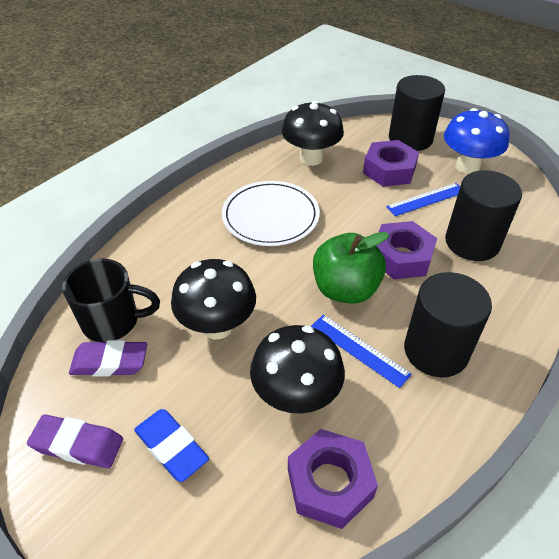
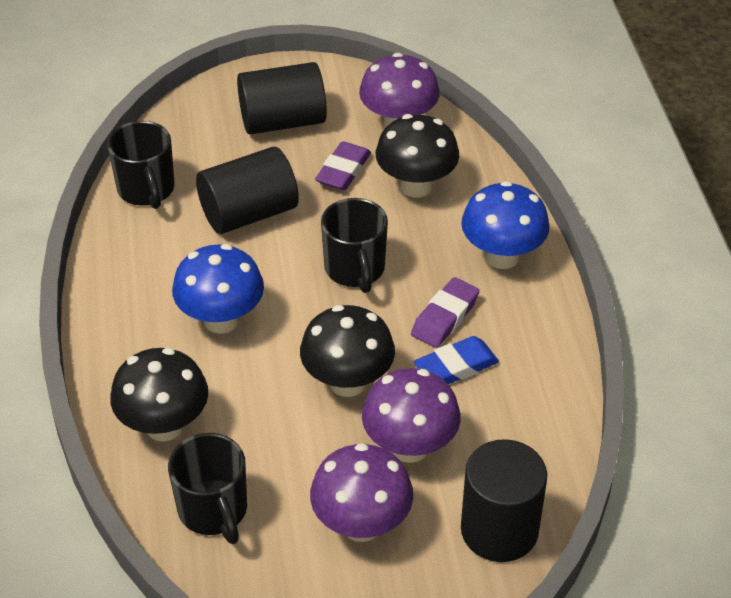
black mug: [62,259,160,342] = 1 -> [107,121,175,209] [168,433,247,544] [321,198,388,293] = 3
blue mushroom: [444,108,509,174] = 1 -> [172,244,264,334] [461,181,550,269] = 2
blue ruler: [311,315,412,388] [386,183,460,216] = 2 -> none = 0
green apple: [313,232,389,304] = 1 -> none = 0
purple mushroom: none = 0 -> [310,443,413,542] [359,53,440,129] [362,368,461,463] = 3
purple nut: [288,429,378,529] [363,140,419,187] [376,221,437,279] = 3 -> none = 0
white plate: [222,181,320,246] = 1 -> none = 0

